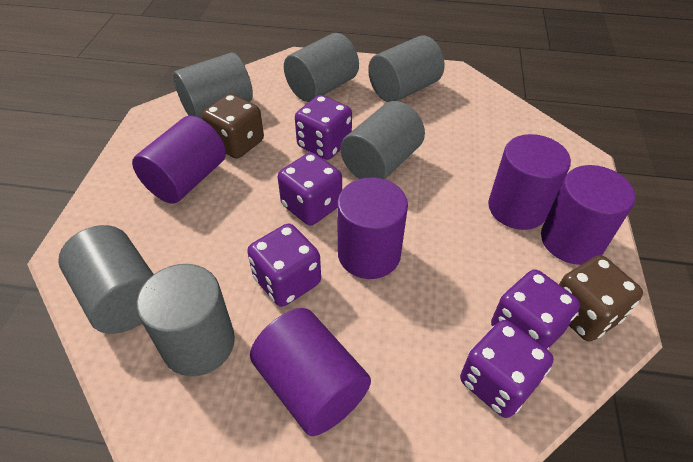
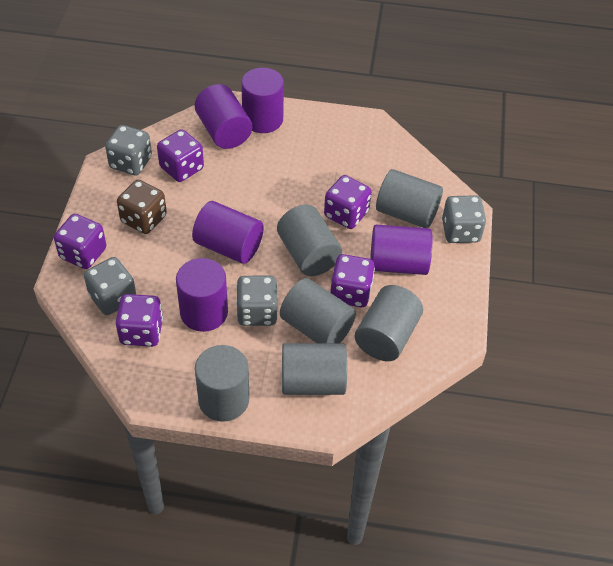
brown dice: [202,94,264,159] [559,255,643,342] = 2 -> [117,180,167,234] = 1
grey dice: none = 0 -> [84,257,136,315] [105,125,152,176] [236,276,278,326] [442,195,486,243] = 4

